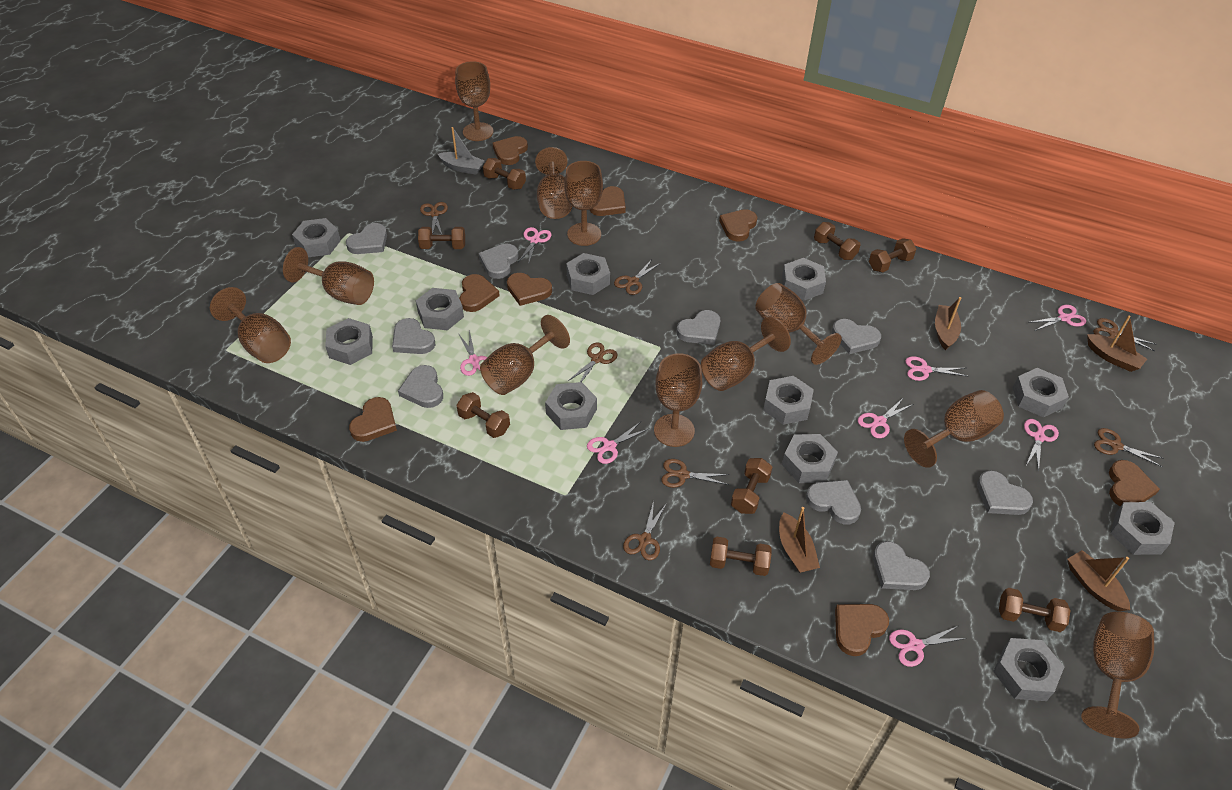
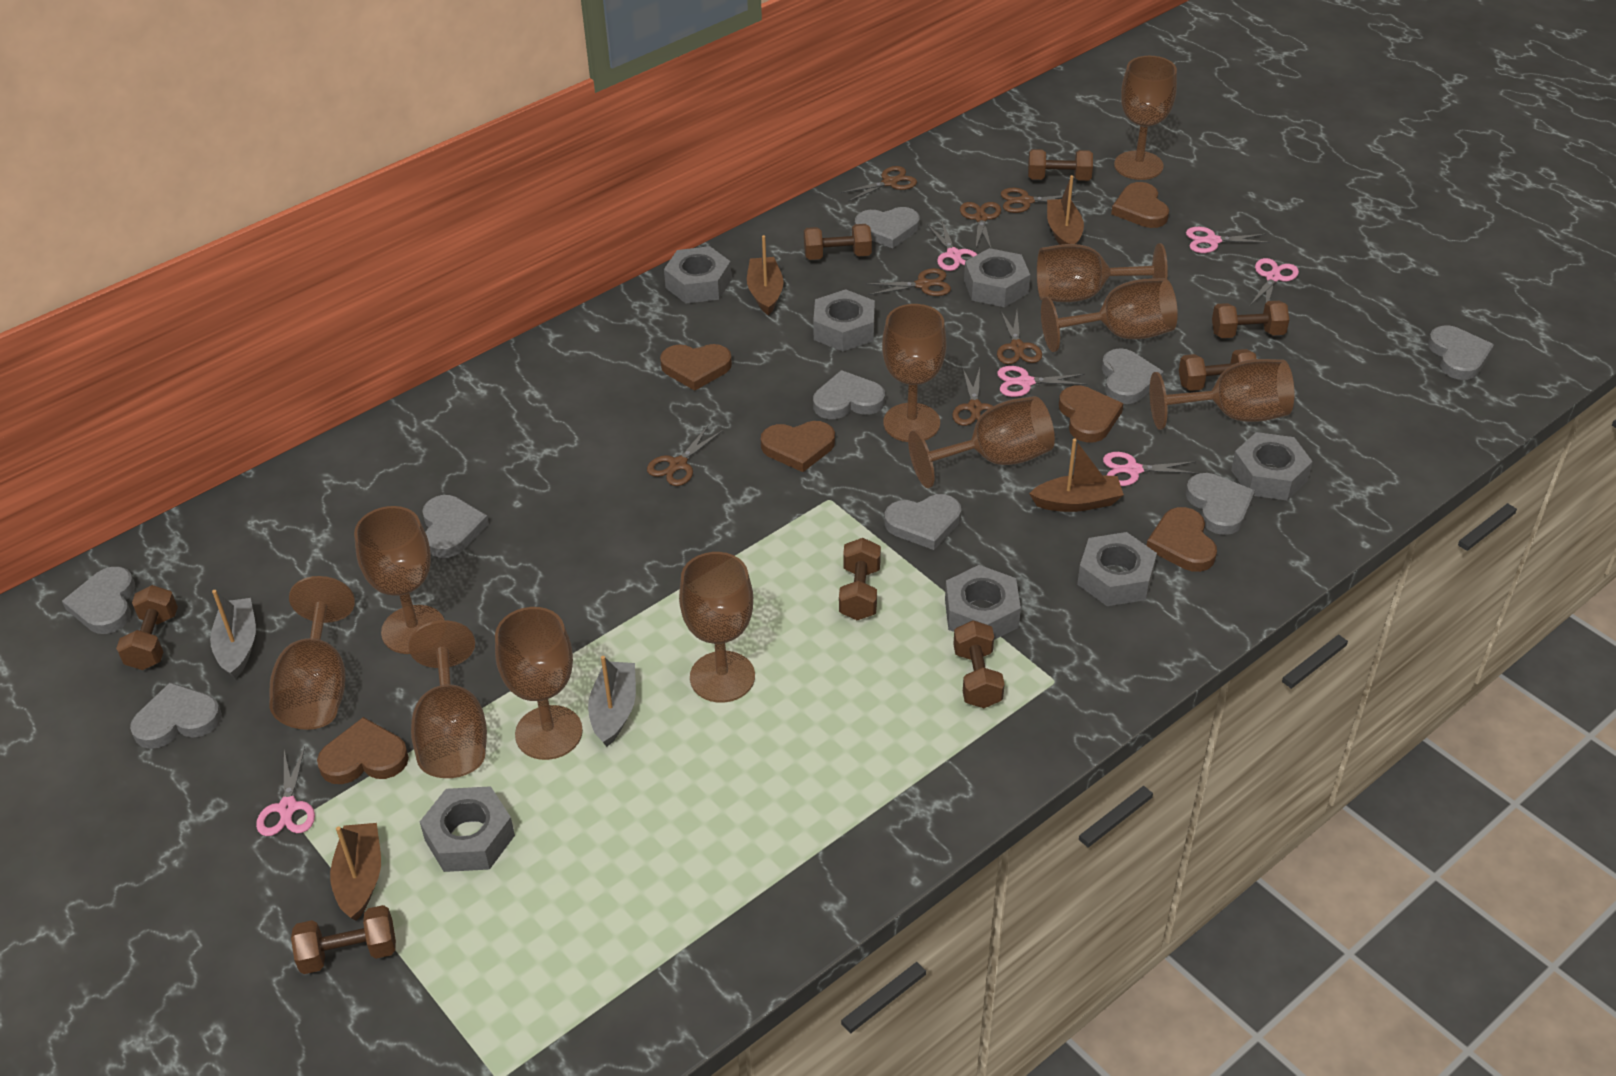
brown heart: [349,397,397,442] [459,274,500,312] [493,136,528,165] [507,273,552,306] [590,186,626,216] [719,209,757,242] [835,604,889,656] [1109,460,1160,506] = 8 -> [317,717,409,784] [660,344,732,391] [761,421,835,472] [1059,385,1123,443] [1111,182,1169,228] [1146,507,1217,572] = 6
grey boat: [438,127,485,175] = 1 -> [210,590,256,679] [588,656,636,747] = 2
grey nut: [292,218,341,257] [325,318,373,365] [416,288,464,330] [545,382,597,430] [566,253,610,295] [763,376,814,425] [782,258,826,300] [782,434,838,483] [993,638,1064,701] [1013,368,1069,417] [1110,502,1175,555] = 11 -> [420,786,515,872] [664,246,732,304] [813,289,875,351] [945,565,1021,640] [964,248,1030,307] [1077,532,1157,606] [1231,432,1313,500] = 7
pink scissors: [458,330,487,376] [518,227,552,265] [587,422,648,464] [858,397,913,438] [889,626,967,667] [905,356,969,381] [1024,419,1059,471] [1028,305,1086,331] = 8 -> [256,746,315,836] [927,222,978,271] [997,366,1087,397] [1103,452,1199,486] [1186,227,1270,253] [1250,258,1299,306] = 6

